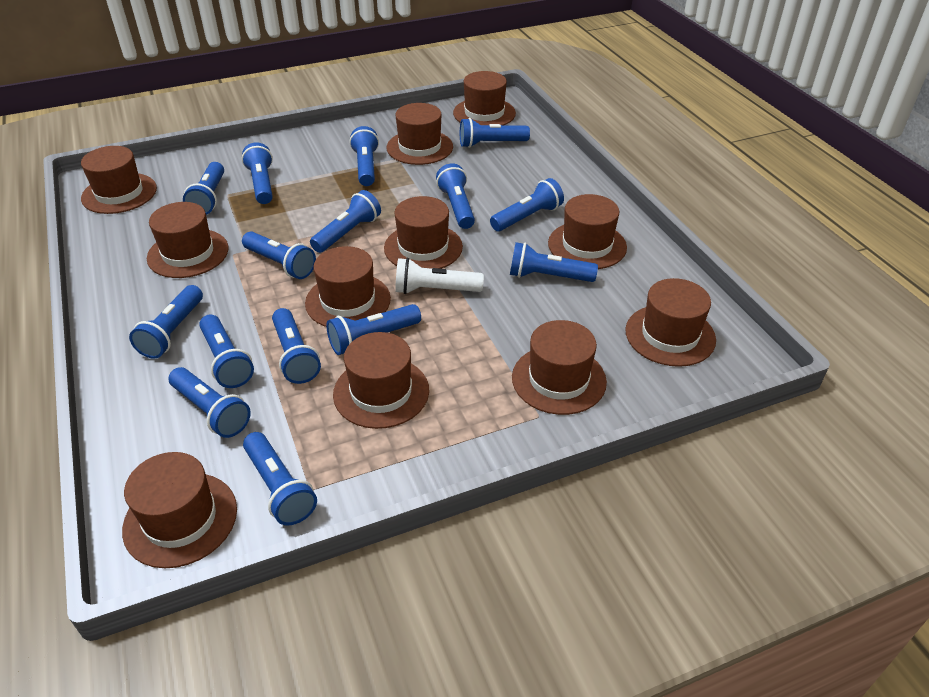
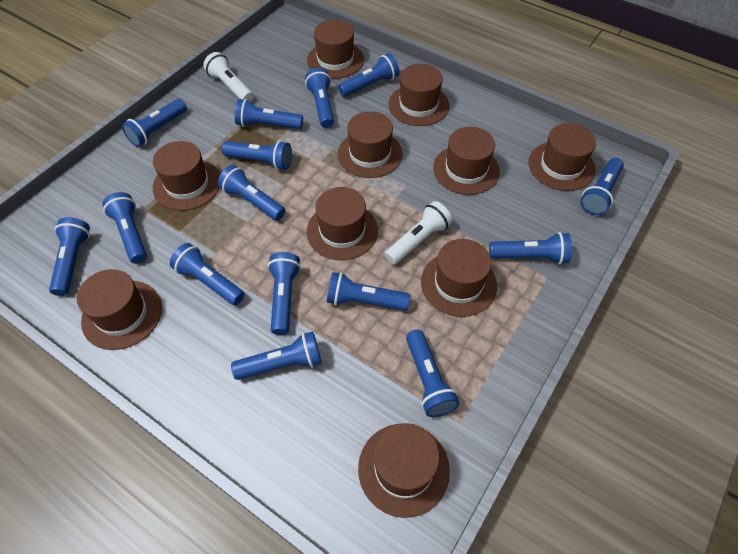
brown hat: [81,146,157,214] [122,452,237,568] [147,202,229,278] [305,246,391,327] [333,332,429,429] [384,196,463,269] [387,103,453,165] [453,71,516,125] [512,320,607,415] [548,194,627,269] [625,278,716,367] = 11 -> [77,269,162,350] [153,141,220,210] [307,20,364,79] [307,187,378,260] [338,111,403,178] [358,423,450,518] [388,64,449,126] [421,239,497,317] [433,127,500,195] [529,123,596,191] = 10
white flashlight: [395,258,484,294] = 1 -> [203,52,254,102] [385,201,452,265] = 2

